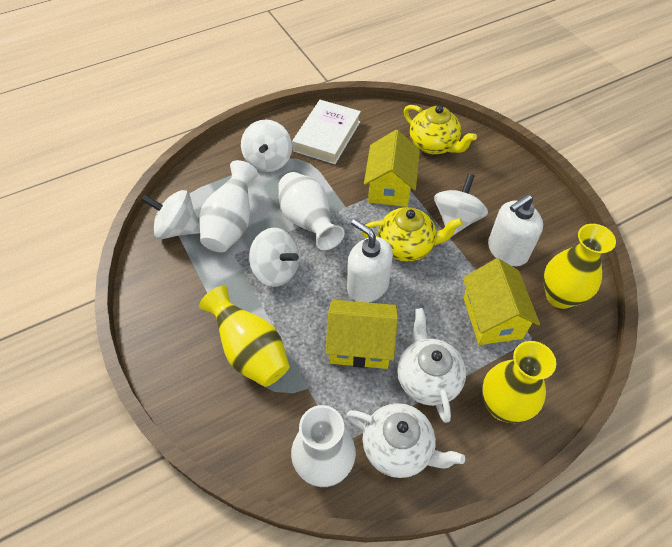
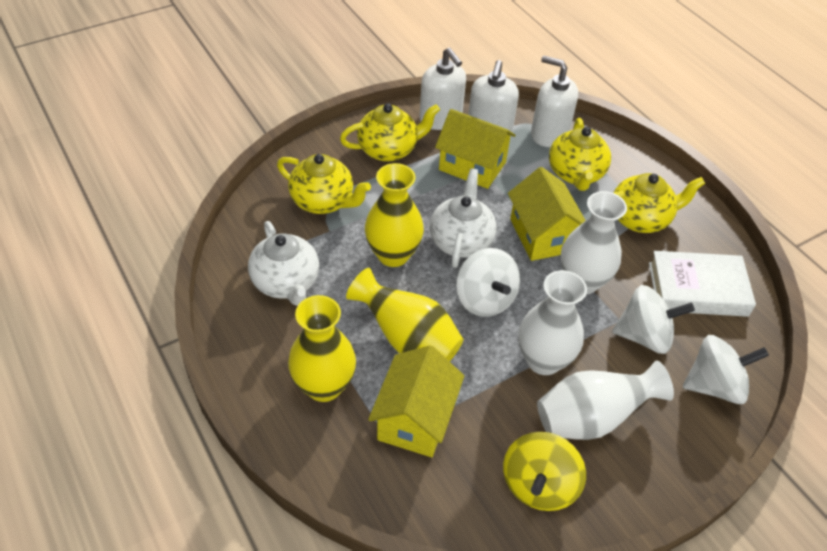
white soap dispenser: [347,219,393,303] [488,194,543,266] = 2 -> [419,48,466,130] [468,60,519,136] [531,56,578,147] = 3
white spinning top: [141,190,200,239] [241,120,292,172] [249,228,299,287] [434,174,488,236] = 4 -> [456,248,520,317] [612,285,695,354] [683,335,769,404] = 3
yellow spinning top: none = 0 -> [503,432,586,511] = 1
yellow teapot: [361,207,463,261] [404,105,477,154] = 2 -> [277,154,371,214] [340,103,440,162] [549,118,611,191] [614,173,705,233] = 4

